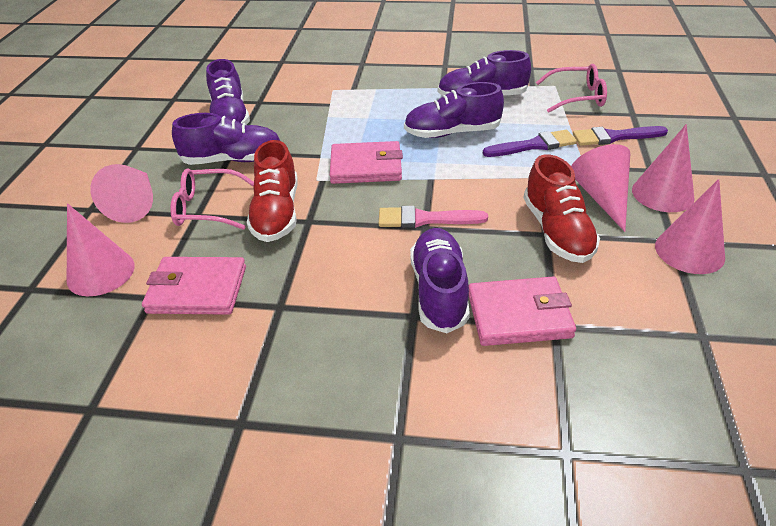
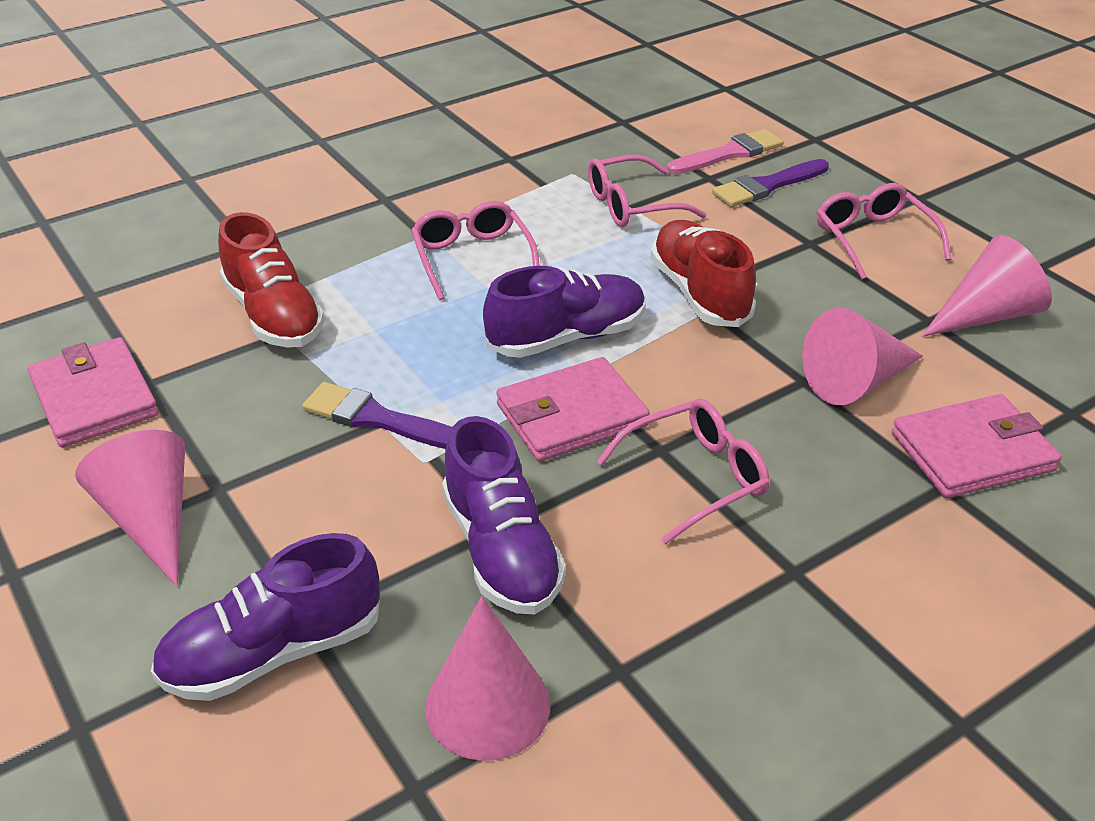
pink cone: [67,203,135,296] [90,164,153,223] [571,144,630,232] [632,124,695,212] [655,179,725,274] = 5 -> [75,430,185,587] [425,596,550,761] [802,308,923,405] [922,235,1052,337] = 4
pink glasses: [170,168,254,230] [536,64,607,113] = 2 -> [411,201,539,300] [588,155,707,227] [596,399,770,544] [817,183,951,280] = 4
purple shoe: [172,113,280,165] [206,59,250,125] [404,82,504,138] [410,228,470,333] [437,50,531,96] = 5 -> [151,533,380,701] [442,416,566,614] [483,266,646,358] = 3

